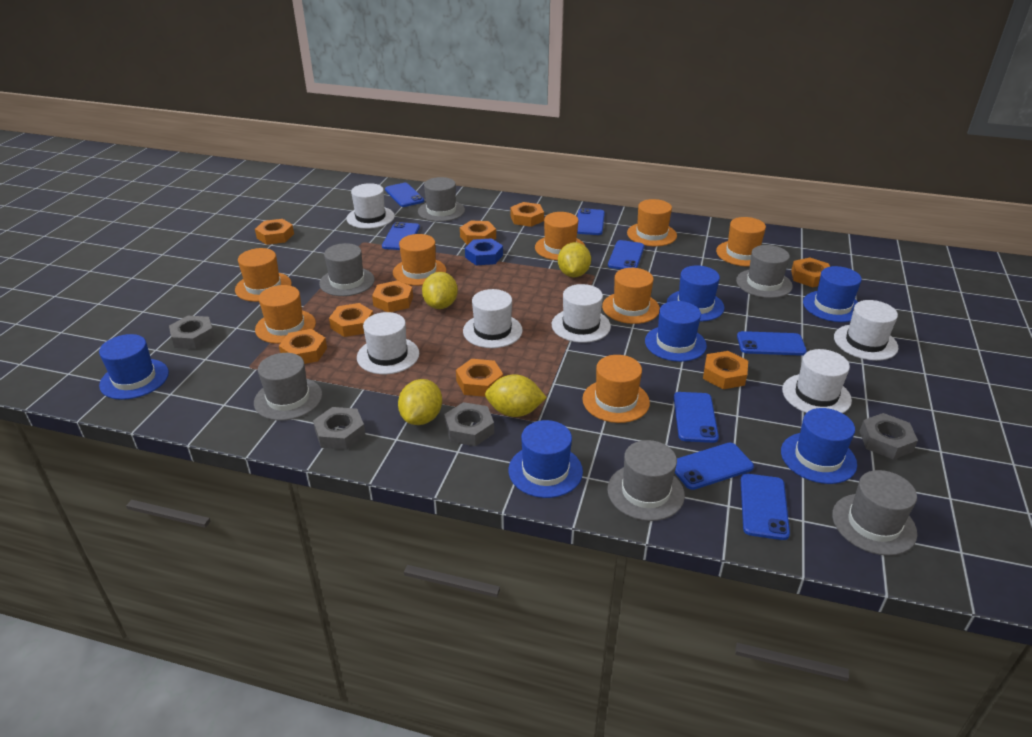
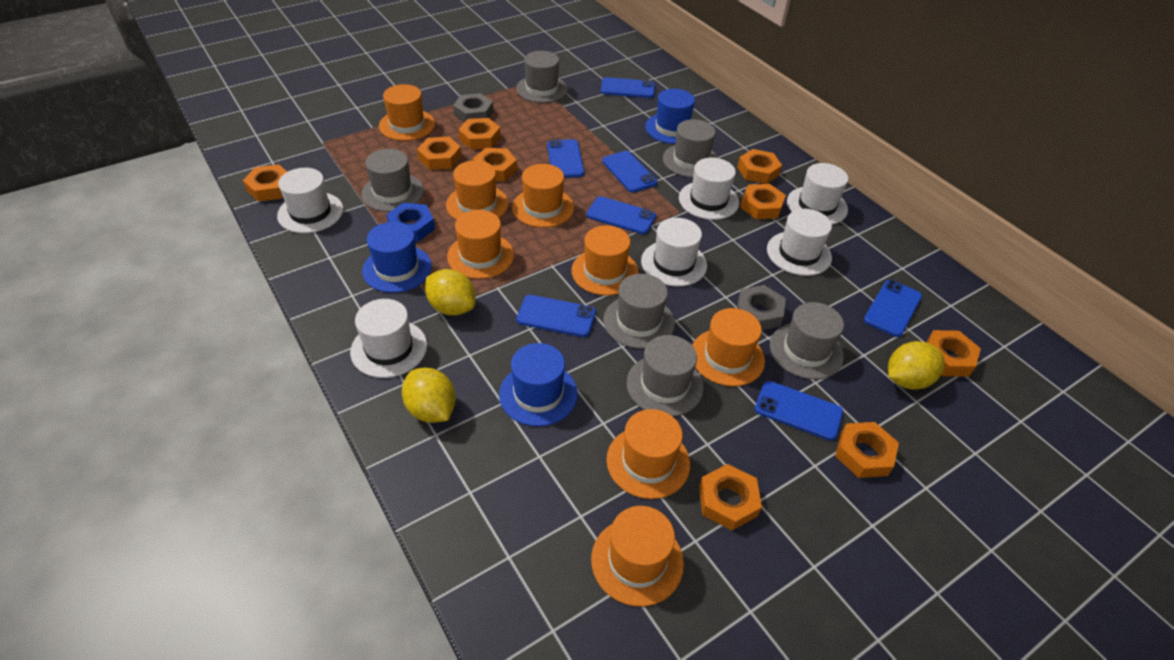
blue hat: [99,334,169,400] [509,420,583,498] [645,301,707,362] [667,265,725,321] [781,408,857,484] [803,266,862,322] = 6 -> [362,222,432,293] [499,343,578,426] [645,89,695,144] = 3
blue phone: [382,222,420,250] [385,183,424,207] [577,208,605,235] [608,240,644,270] [674,392,719,443] [675,443,754,490] [737,331,807,356] [741,474,790,540] = 8 -> [516,295,596,337] [547,139,584,178] [586,196,656,234] [601,77,655,98] [602,151,657,193] [755,381,843,441] [864,280,922,337] = 7
grey nut: [169,316,215,349] [313,407,366,450] [444,402,494,446] [860,413,918,459] = 4 -> [453,93,494,123] [737,285,786,330] = 2
yellow lemon: [398,379,442,425] [422,272,458,309] [485,374,547,417] [558,242,591,277] = 4 -> [402,367,456,423] [425,269,476,315] [888,341,945,389] = 3

